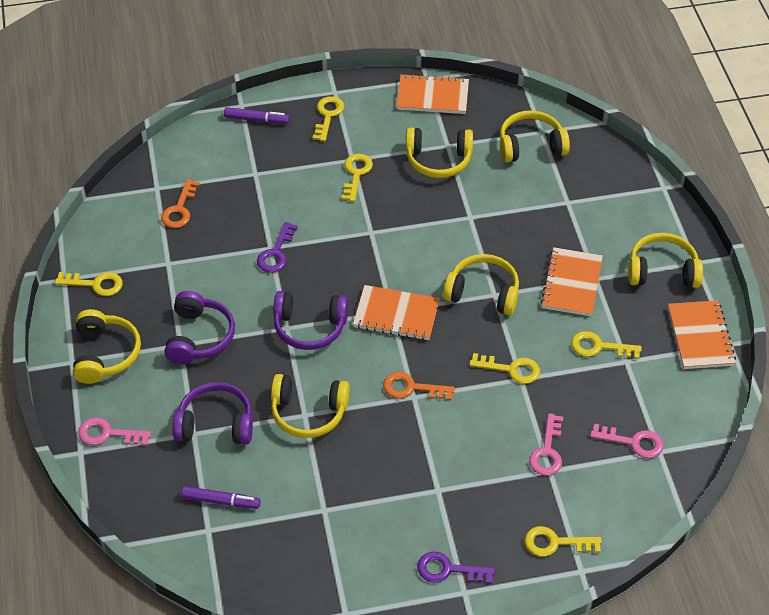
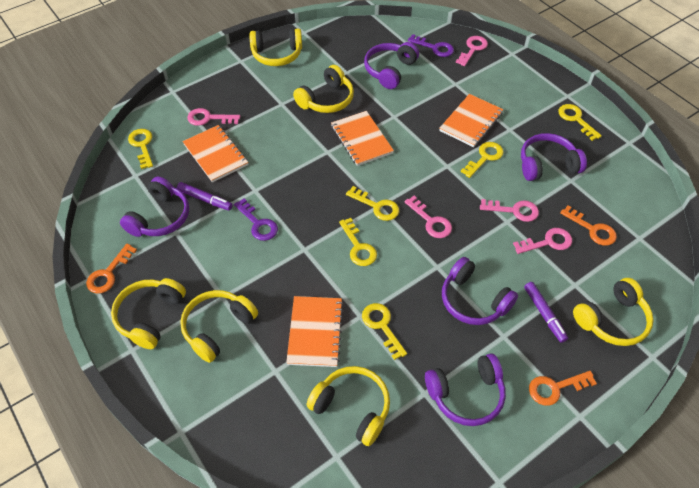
orange key: [161,179,200,228] [383,372,455,400] = 2 -> [86,244,137,294] [529,371,597,405] [560,205,617,246] = 3
pink key: [78,418,151,446] [529,413,563,476] [590,423,664,458] = 3 -> [187,108,240,126] [404,196,452,238] [456,36,488,66] [480,199,539,222] [513,228,572,254] = 5
purple headphones: [165,291,235,364] [173,382,253,445] [273,291,348,350] = 3 -> [120,177,189,237] [364,42,419,89] [425,353,506,426] [442,257,518,325] [521,133,587,181] = 5

